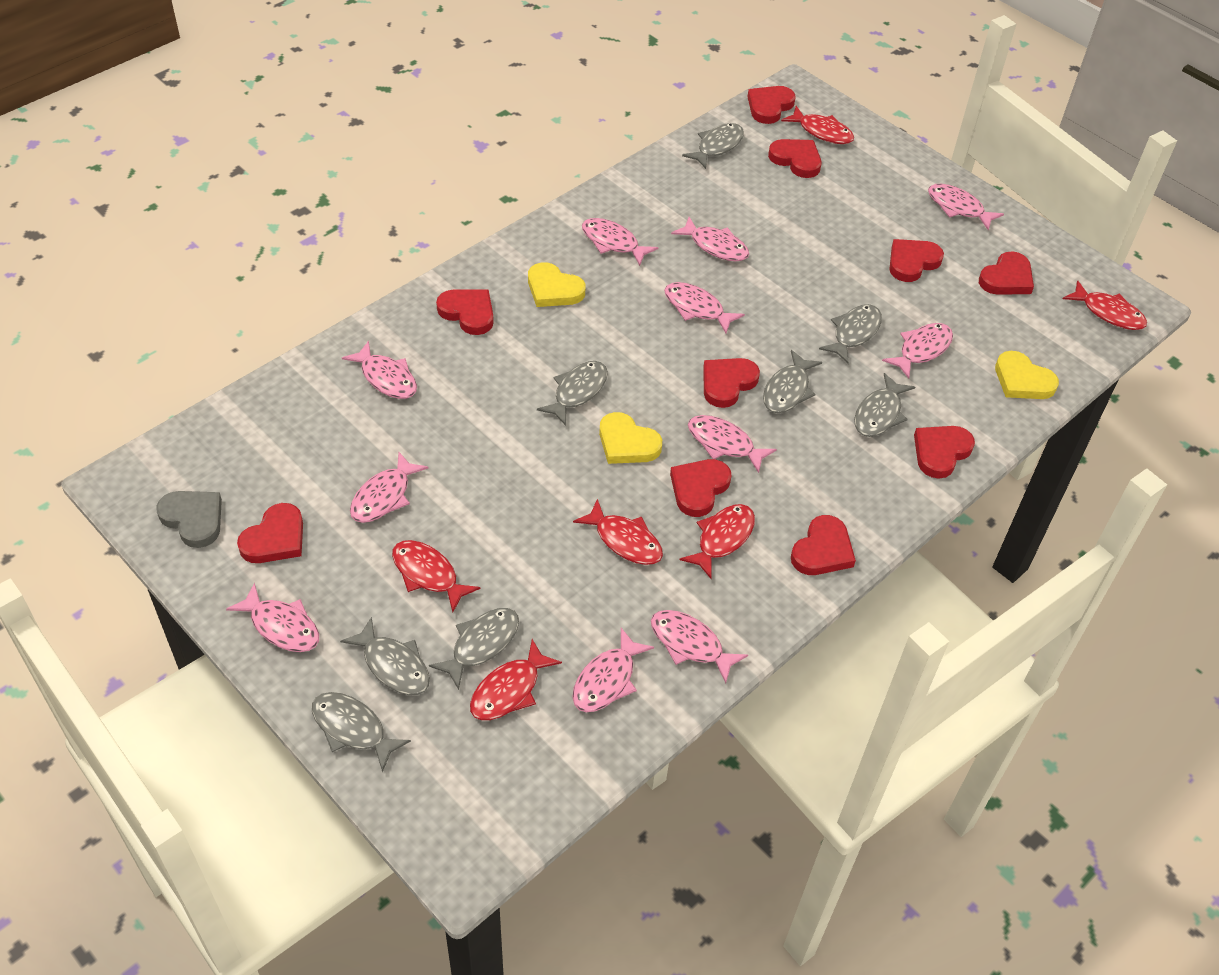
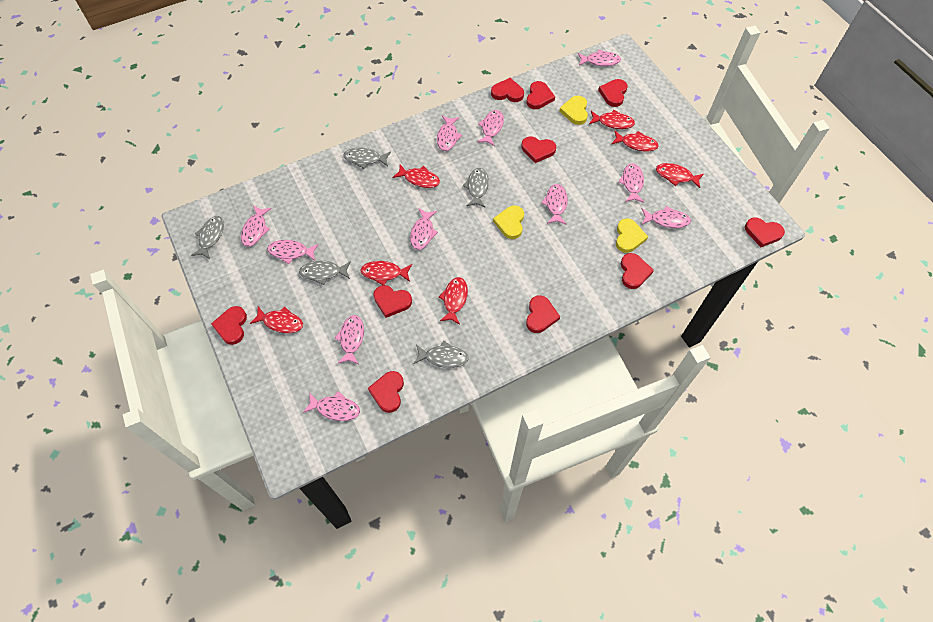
grey fish: [312,692,411,772] [340,617,430,695] [429,608,519,690] [537,361,608,426] [682,123,744,169] [763,350,822,413] [819,304,882,364] [854,373,915,437] = 8 -> [191,216,224,259] [299,261,351,285] [344,148,391,169] [414,341,469,368] [463,168,489,208] = 5
grey heart: [156,491,222,548] = 1 -> none = 0
red fish: [392,540,481,612] [470,639,562,720] [573,499,663,565] [679,504,755,579] [781,106,854,144] [1063,281,1147,330] = 6 -> [250,306,303,333] [360,261,412,285] [392,164,440,188] [439,277,468,324] [589,110,635,129] [612,131,659,151] [656,163,704,188] = 7

